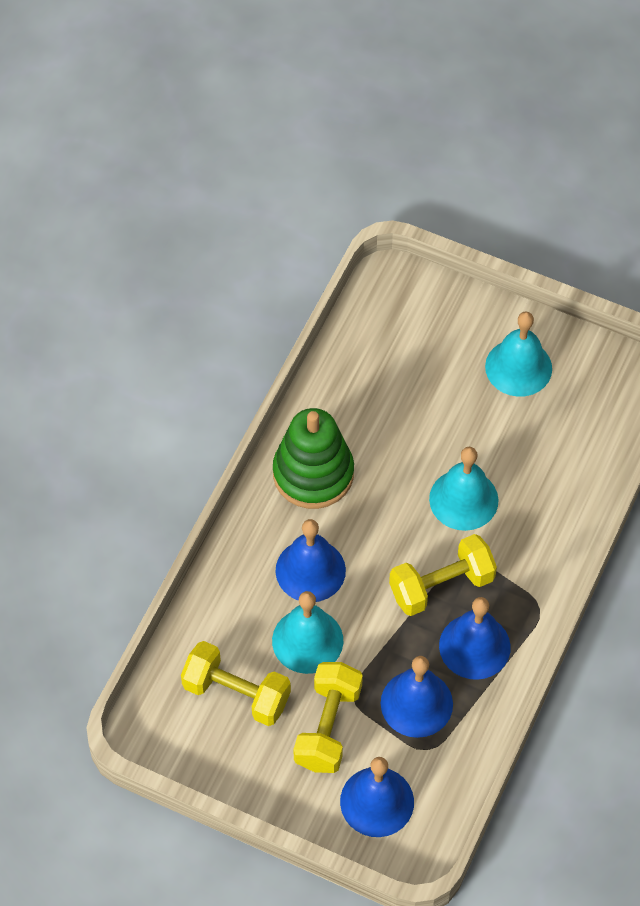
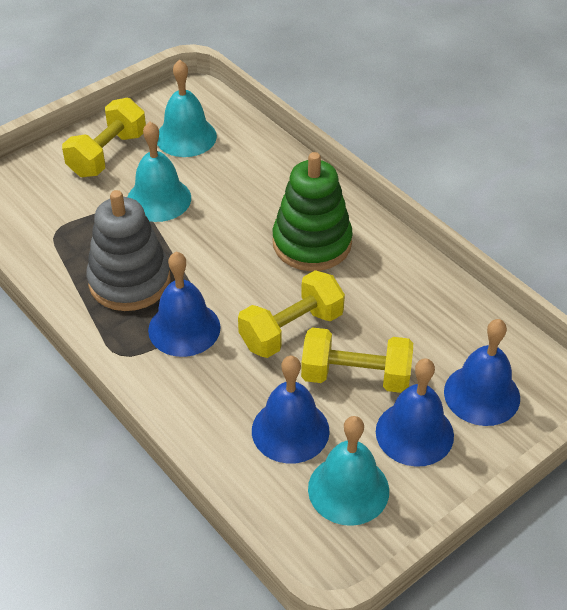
grey stacking toy: none = 0 -> [87,190,171,311] = 1

